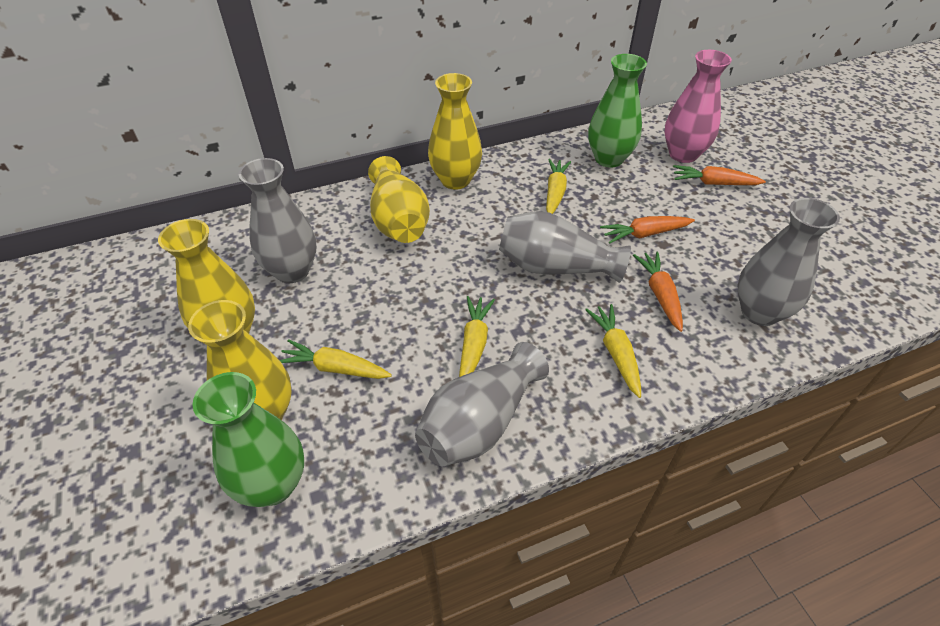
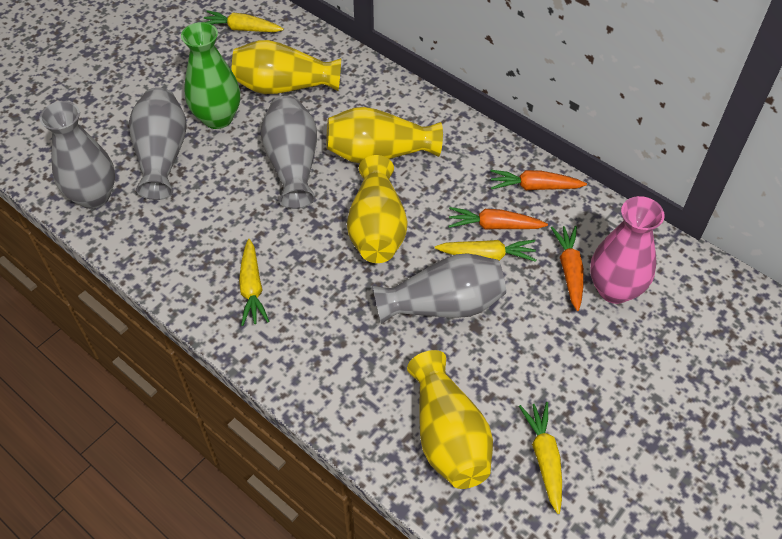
green vase: [192,372,304,507] [588,54,647,168] = 2 -> [181,22,240,129] = 1

